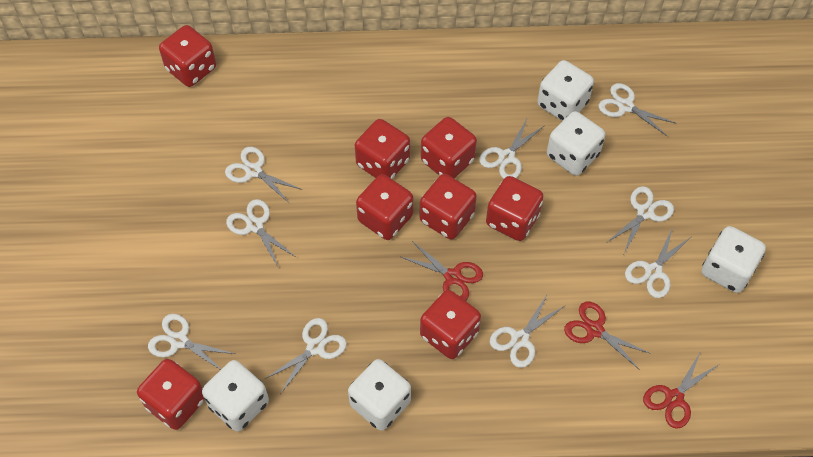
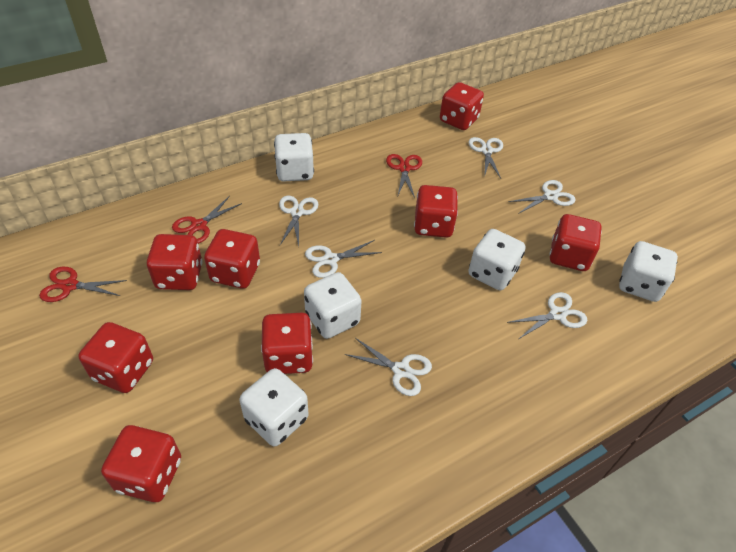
white scissors: [148,314,235,370] [225,147,303,204] [226,199,296,267] [265,318,347,394] [479,117,544,179] [490,293,564,368] [599,83,677,137] [606,186,674,253] [625,227,691,298] = 9 -> [279,196,319,246] [305,240,382,278] [344,338,432,396] [468,137,503,178] [507,292,588,339] [508,180,576,214] = 6

